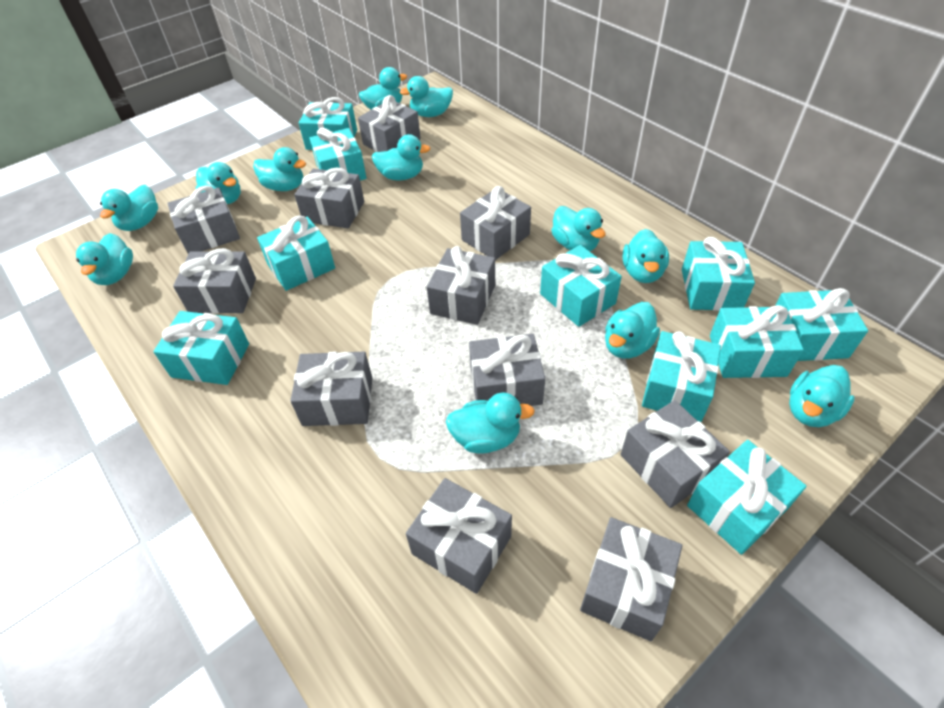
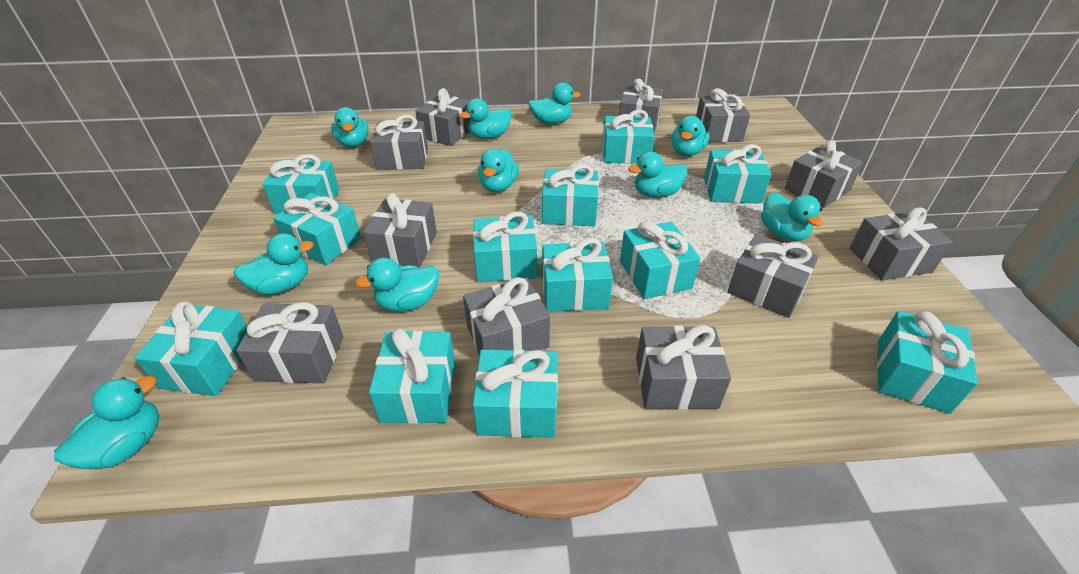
turquoise duck: [76,233,133,285] [100,185,158,231] [196,162,241,204] [253,147,306,191] [359,67,407,110] [372,134,431,181] [400,76,453,117] [446,392,535,454] [551,206,606,252] [605,302,660,358] [623,229,669,283] [789,365,855,427] = 12 -> [54,376,159,470] [233,233,314,295] [331,107,368,147] [355,258,439,312] [459,99,511,139] [478,149,519,192] [529,82,581,125] [628,152,687,198] [671,116,710,156] [761,192,823,241] = 10
turquoise gift: [153,311,249,385] [257,215,335,291] [299,97,357,150] [309,127,367,181] [540,245,622,327] [642,331,721,422] [682,237,755,311] [687,440,806,555] [710,305,804,378] [775,288,868,361] = 10 -> [134,301,247,396] [262,154,339,214] [273,193,361,265] [369,328,455,424] [473,212,537,282] [473,349,558,438] [542,164,599,226] [542,238,613,312] [602,110,655,164] [620,221,701,299] [704,144,771,204] [877,311,978,414] = 12

